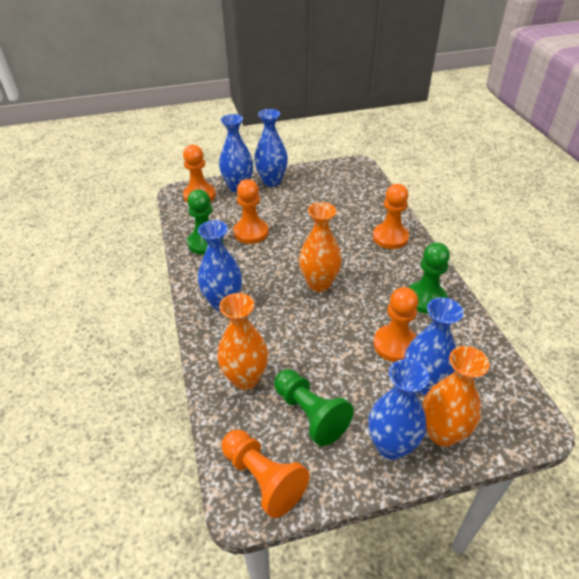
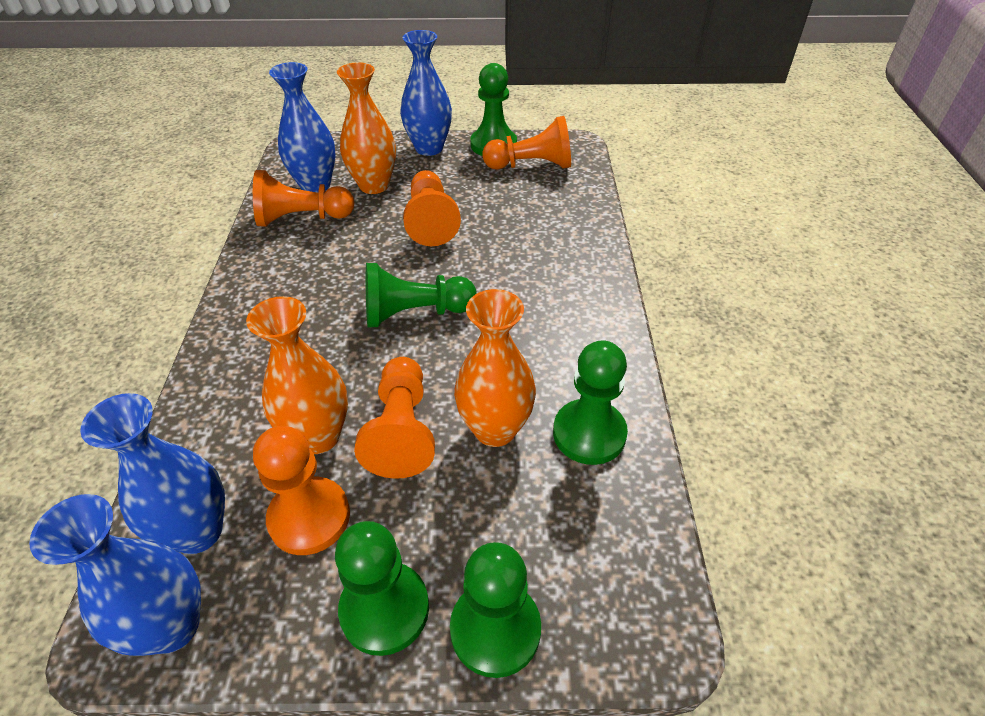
blue vase: [198,220,242,311] [219,114,253,192] [254,109,288,186] [368,359,429,460] [404,297,463,395] = 5 -> [29,494,201,656] [80,393,225,554] [269,62,336,193] [400,30,452,156] = 4
green pawn: [187,189,224,255] [274,369,354,446] [408,242,450,314] = 3 -> [335,521,429,656] [366,263,477,327] [450,542,541,678] [470,63,517,156] [553,340,628,465] = 5

